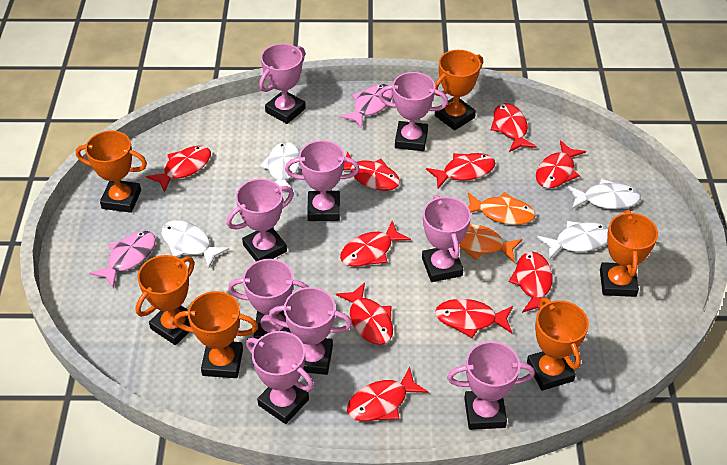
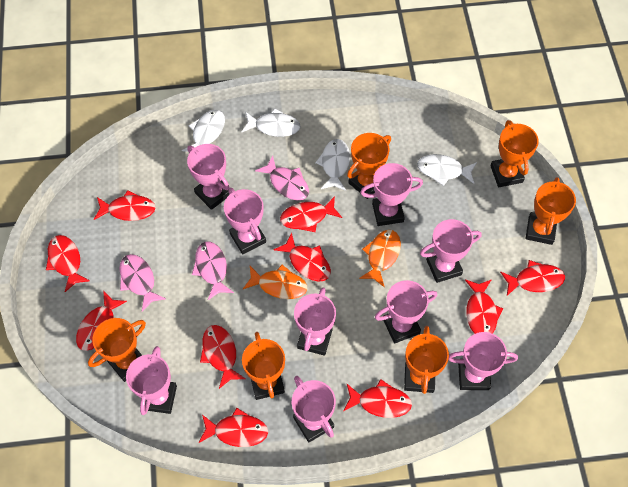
pink fish: [89,231,156,288] [339,84,393,128] = 2 -> [119,254,166,311] [192,241,234,300] [255,155,309,200] = 3

